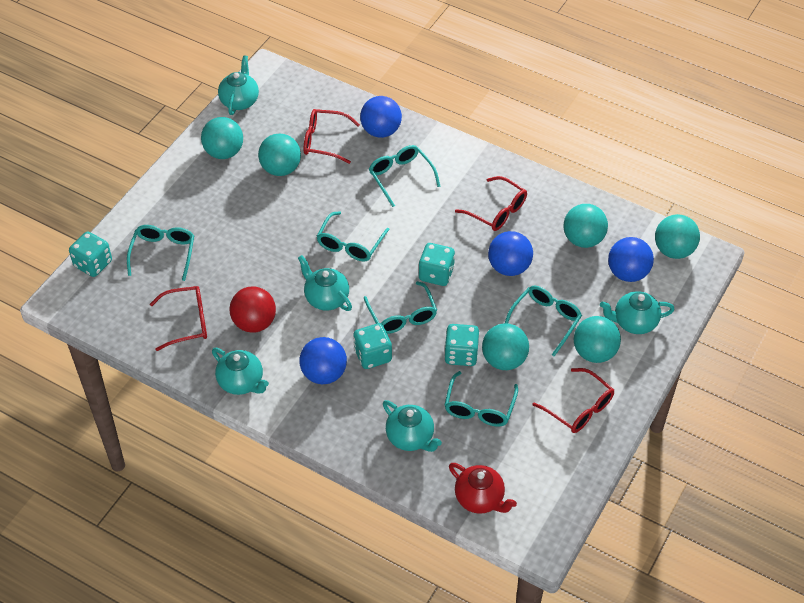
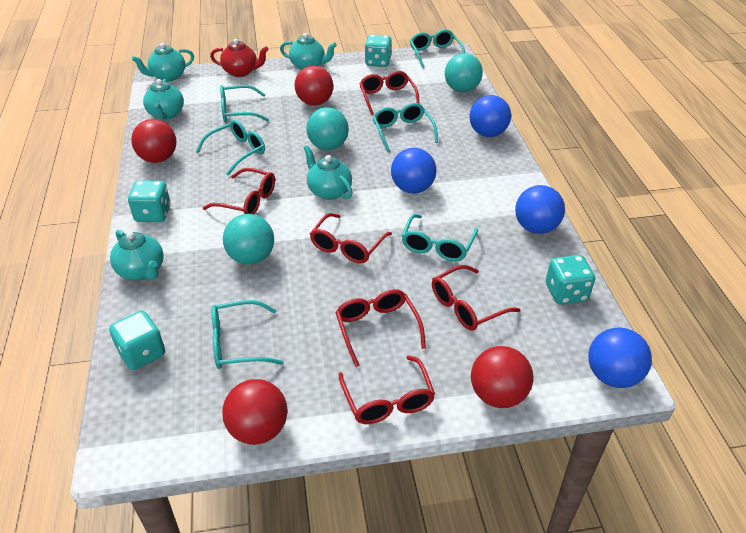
red ball: [229,287,276,333] = 1 -> [131,119,176,163] [222,379,288,445] [295,66,333,106] [471,346,533,408] = 4
red glasses: [150,286,207,351] [304,109,360,164] [455,176,527,231] [532,368,614,433] = 4 -> [203,168,275,214] [310,213,392,263] [335,289,426,367] [339,356,435,424] [359,71,419,115] [432,265,520,331] = 6
turquoise ball: [201,117,243,159] [258,134,301,176] [482,323,529,370] [564,204,608,248] [574,316,621,363] [655,214,700,259] = 6 -> [223,214,274,264] [306,107,349,150] [445,53,483,92] = 3

